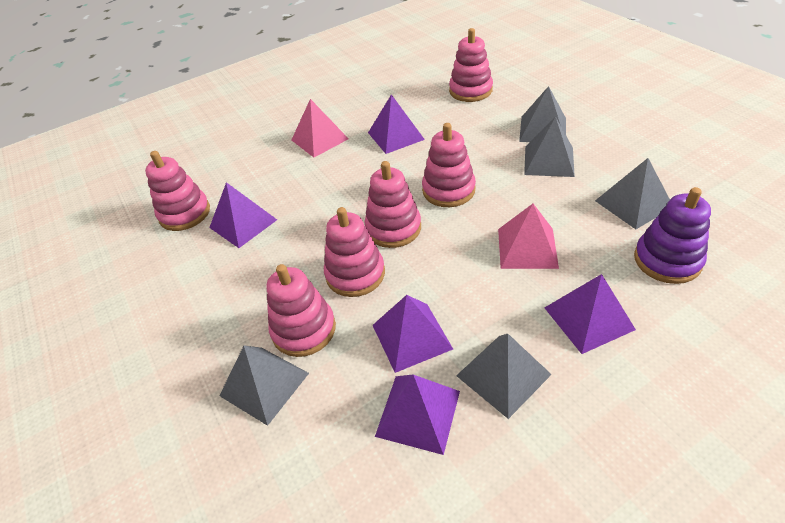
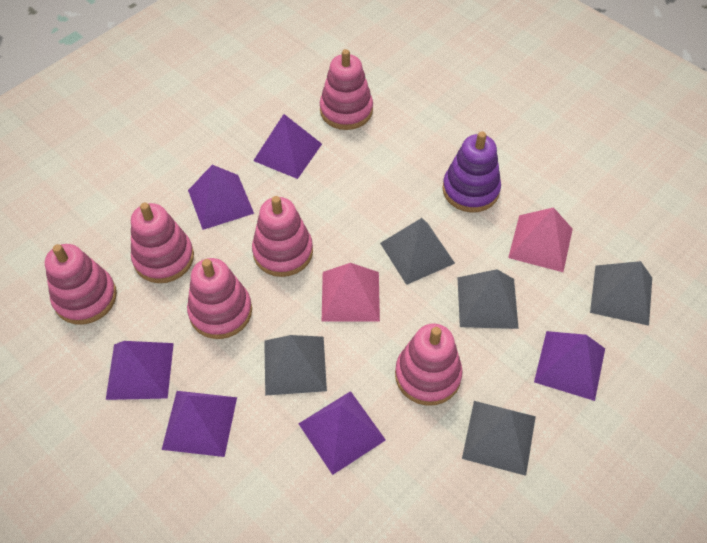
purple pyramid: [209,182,277,248] [368,94,425,154] [372,295,453,373] [375,375,460,455] [545,274,636,354] = 5 -> [106,341,174,400] [162,391,237,457] [188,165,254,230] [253,114,322,179] [298,391,386,475] [534,331,605,401] = 6

